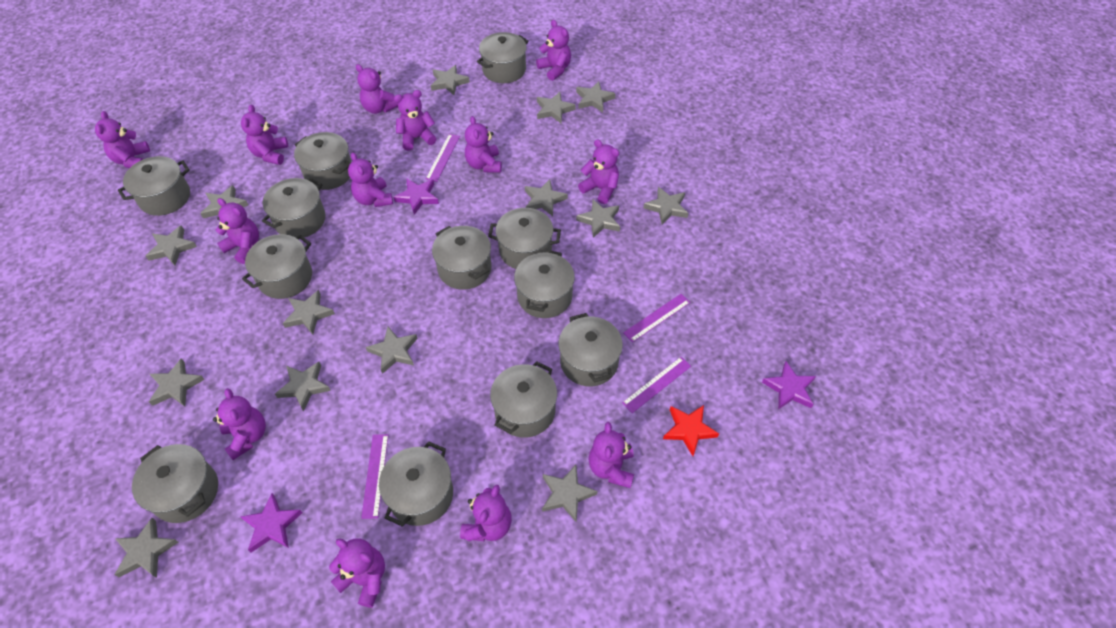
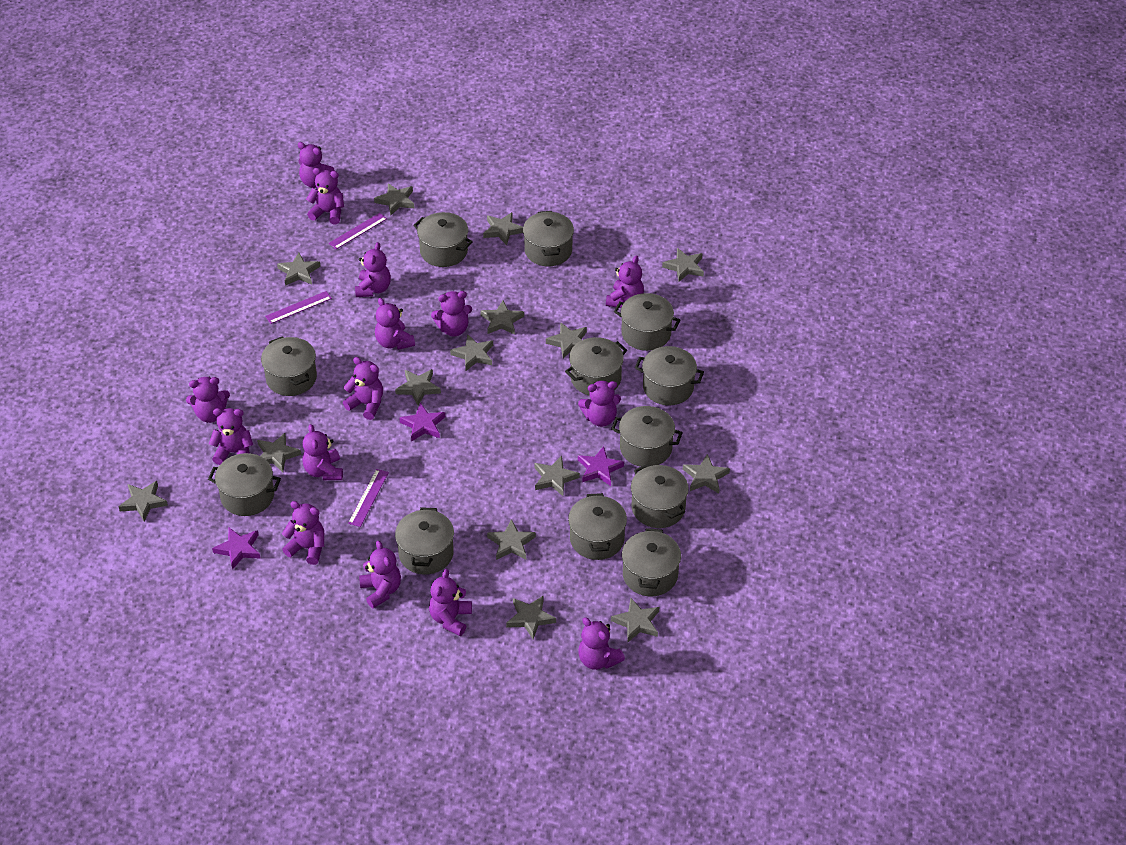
grey star: [114,518,179,578] [146,225,197,265] [149,358,205,406] [200,185,248,218] [275,362,331,411] [283,290,335,335] [366,327,418,374] [431,65,470,95] [525,179,568,216] [537,92,576,123] [542,465,598,523] [576,81,616,112] [576,199,620,238] [644,187,689,225] = 14 -> [119,481,168,521] [257,433,301,472] [277,252,321,286] [374,183,415,215] [395,369,441,405] [450,334,493,371] [480,301,524,335] [483,212,523,245] [487,519,536,560] [506,596,556,639] [534,456,580,496] [546,322,587,359] [611,598,659,642] [662,248,704,282] [683,454,730,493] = 15
purple ruler: [361,434,389,519] [425,134,460,182] [622,357,691,413] [623,294,690,342] = 4 -> [265,291,332,324] [329,213,387,249] [348,469,389,527] = 3
purple teddy bear: [95,111,150,168] [213,388,266,460] [216,198,259,264] [241,104,288,165] [329,538,385,608] [348,152,393,207] [356,64,398,114] [394,90,437,151] [460,485,512,541] [465,116,502,173] [536,20,571,81] [578,139,619,204] [588,422,634,488] = 13 -> [186,377,230,423] [209,408,253,465] [282,501,324,565] [298,142,335,188] [303,424,343,480] [306,168,344,224] [343,357,383,420] [355,242,391,297] [359,541,401,608] [375,298,415,350] [429,569,472,636] [431,291,472,336] [578,381,621,427] [578,617,625,670] [606,255,644,308] = 15
red star: [663,405,719,456] = 1 -> none = 0

